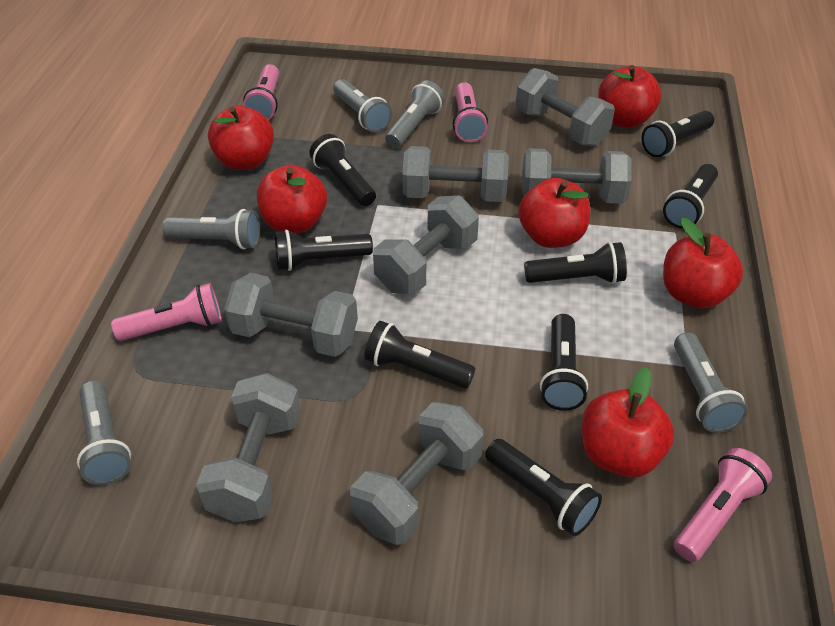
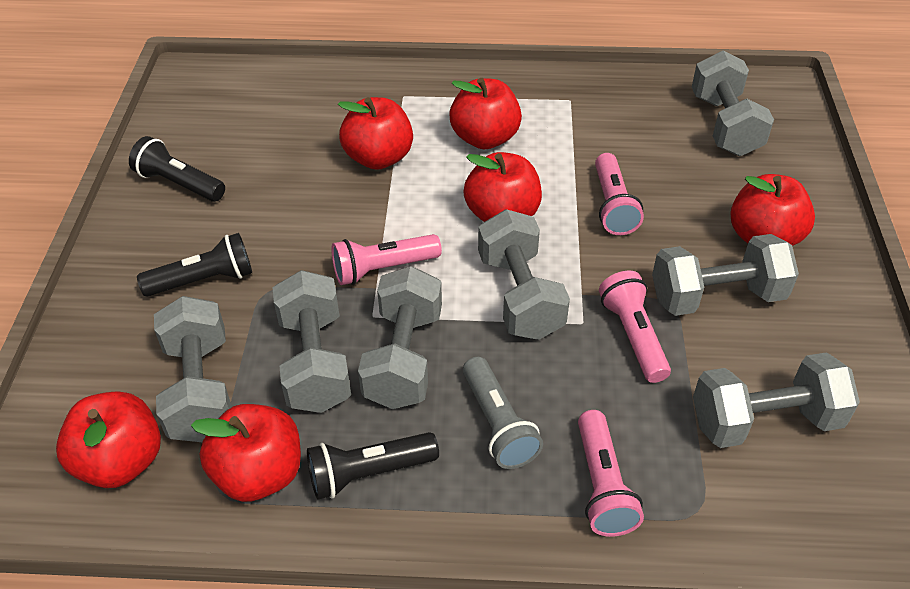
black flashlight: [275,230,373,271] [309,134,376,206] [364,321,475,389] [485,439,602,536] [524,242,627,284] [540,314,588,411] [642,110,714,157] [663,164,718,229] = 8 -> [129,136,225,202] [137,233,252,296] [307,432,439,500] = 3
grey flashlight: [77,380,131,485] [162,209,260,249] [333,79,392,132] [385,80,445,148] [674,332,748,433] = 5 -> [463,357,543,469] = 1

